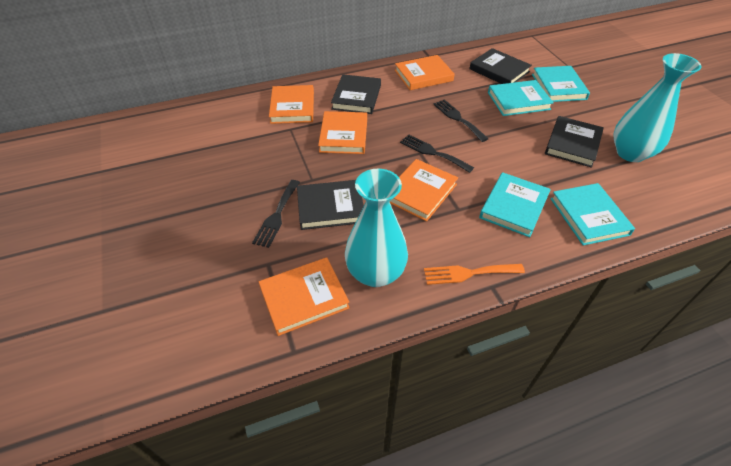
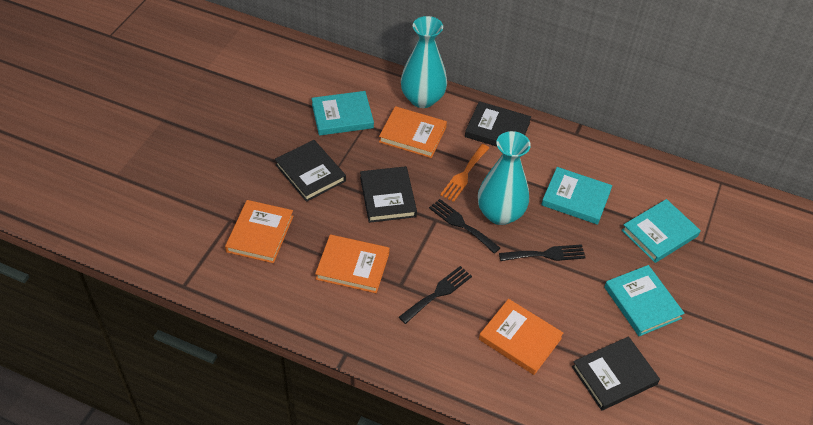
orange book: [259,258,350,336] [269,85,314,124] [318,111,367,154] [390,159,458,222] [395,55,455,90] = 5 -> [225,200,293,263] [315,234,390,293] [379,106,447,158] [479,299,563,375] = 4

